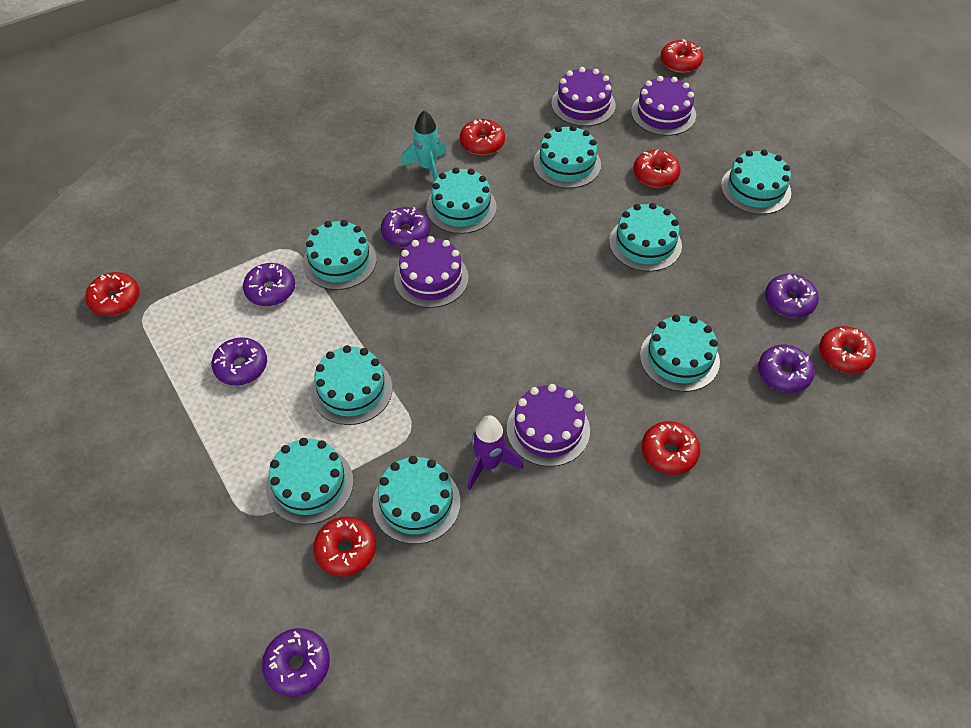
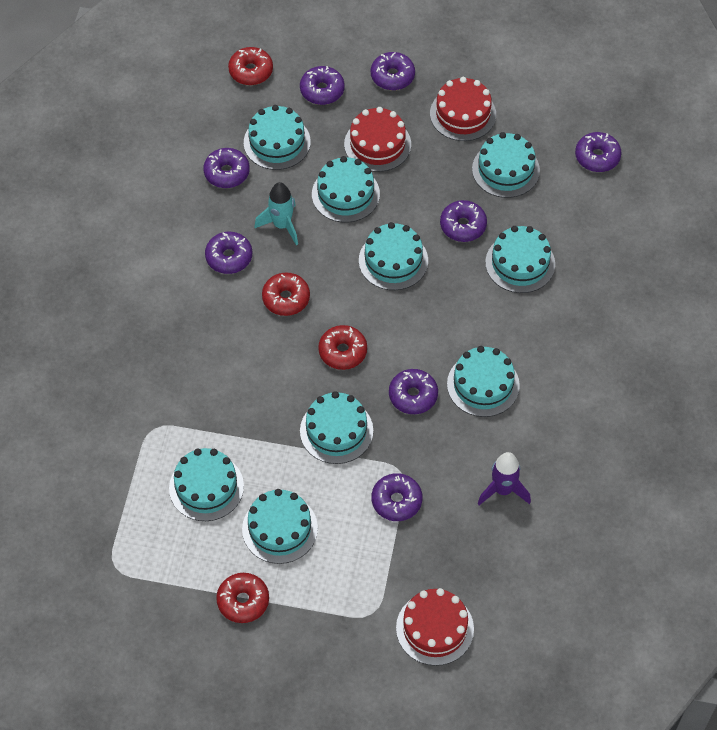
purple cake: [394,236,469,308] [507,384,590,467] [551,67,616,126] [631,76,696,136] = 4 -> none = 0
purple donut: [211,337,267,385] [243,263,295,306] [262,628,330,697] [381,207,430,248] [758,345,815,393] [765,274,819,318] = 6 -> [203,148,250,188] [205,232,252,274] [300,66,345,105] [371,52,415,90] [372,473,422,521] [389,369,438,414] [440,200,487,242] [575,132,622,172] = 8
red cake: none = 0 -> [344,107,411,172] [396,588,474,666] [430,77,496,141] = 3
red donut: [85,272,139,316] [313,516,376,577] [460,119,505,155] [633,149,681,188] [641,421,700,475] [660,39,703,73] [819,326,876,373] = 7 -> [216,573,269,623] [228,47,273,85] [262,272,310,316] [318,325,367,370] = 4

